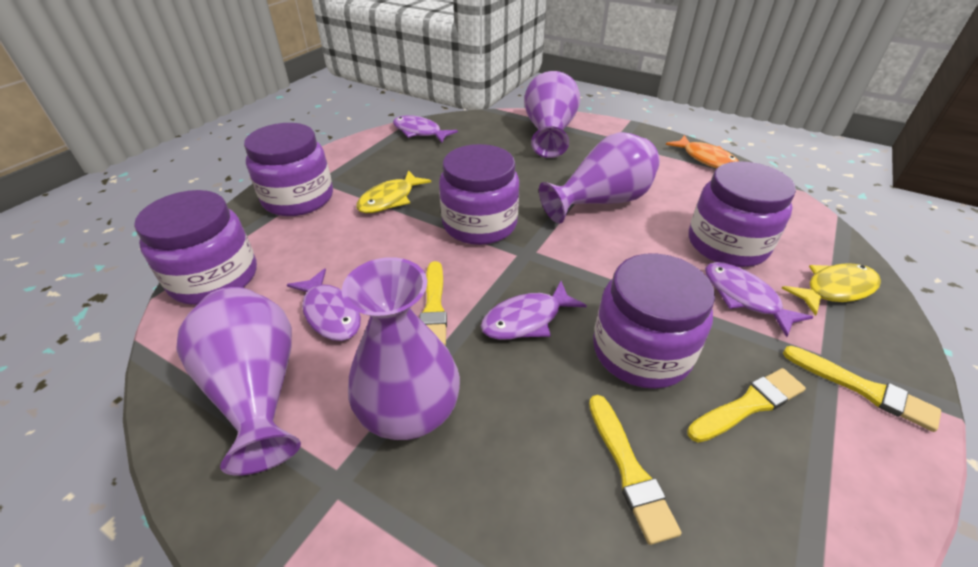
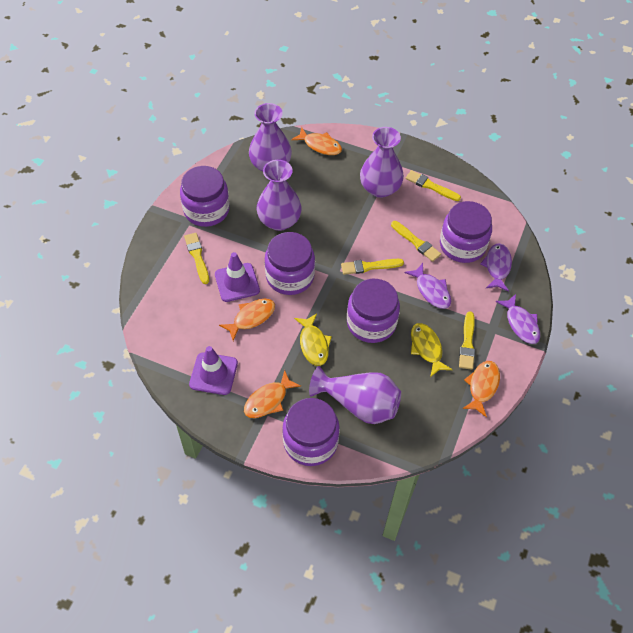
orange fish: [666,135,739,168] = 1 -> [219,299,275,341] [244,370,301,418] [291,127,342,155] [462,361,500,418] = 4
purple fish: [287,268,361,341] [393,115,458,143] [481,281,587,340] [705,262,813,337] = 4 -> [404,263,451,309] [480,243,512,292] [496,294,540,344] = 3
purple traffic cone: none = 0 -> [189,346,238,395] [215,252,260,302] = 2
yellow brush: [419,261,447,346] [589,395,681,545] [687,368,806,443] [783,346,941,432] = 4 -> [184,233,209,284] [341,259,404,275] [391,221,441,262] [406,170,461,201] [459,312,475,370] = 5

